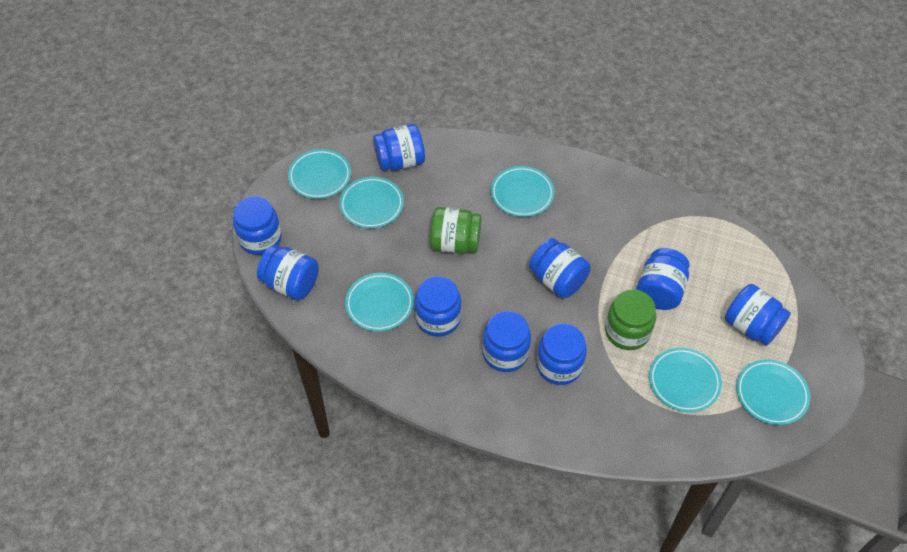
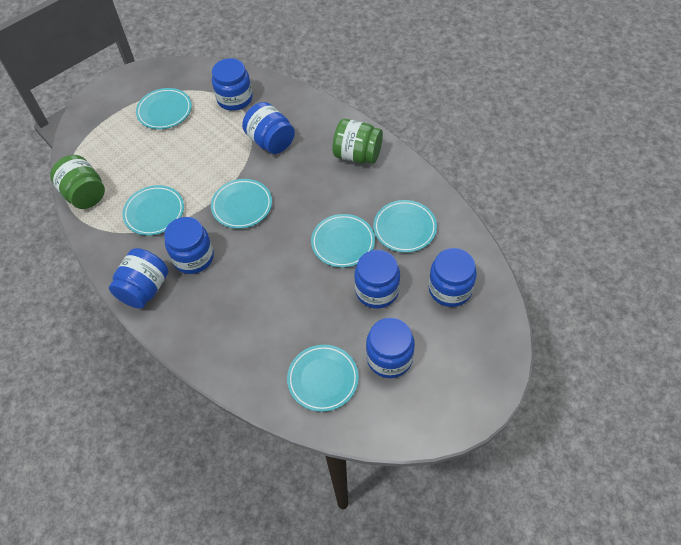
blue jar: [233,196,282,255] [257,245,319,300] [373,124,425,171] [414,276,462,337] [482,311,531,372] [529,238,591,298] [536,323,587,385] [636,248,690,310] [725,284,791,346] = 9 -> [109,248,168,309] [164,217,214,274] [212,58,253,111] [242,102,295,154] [354,250,400,308] [366,318,415,378] [428,248,477,307] = 7

